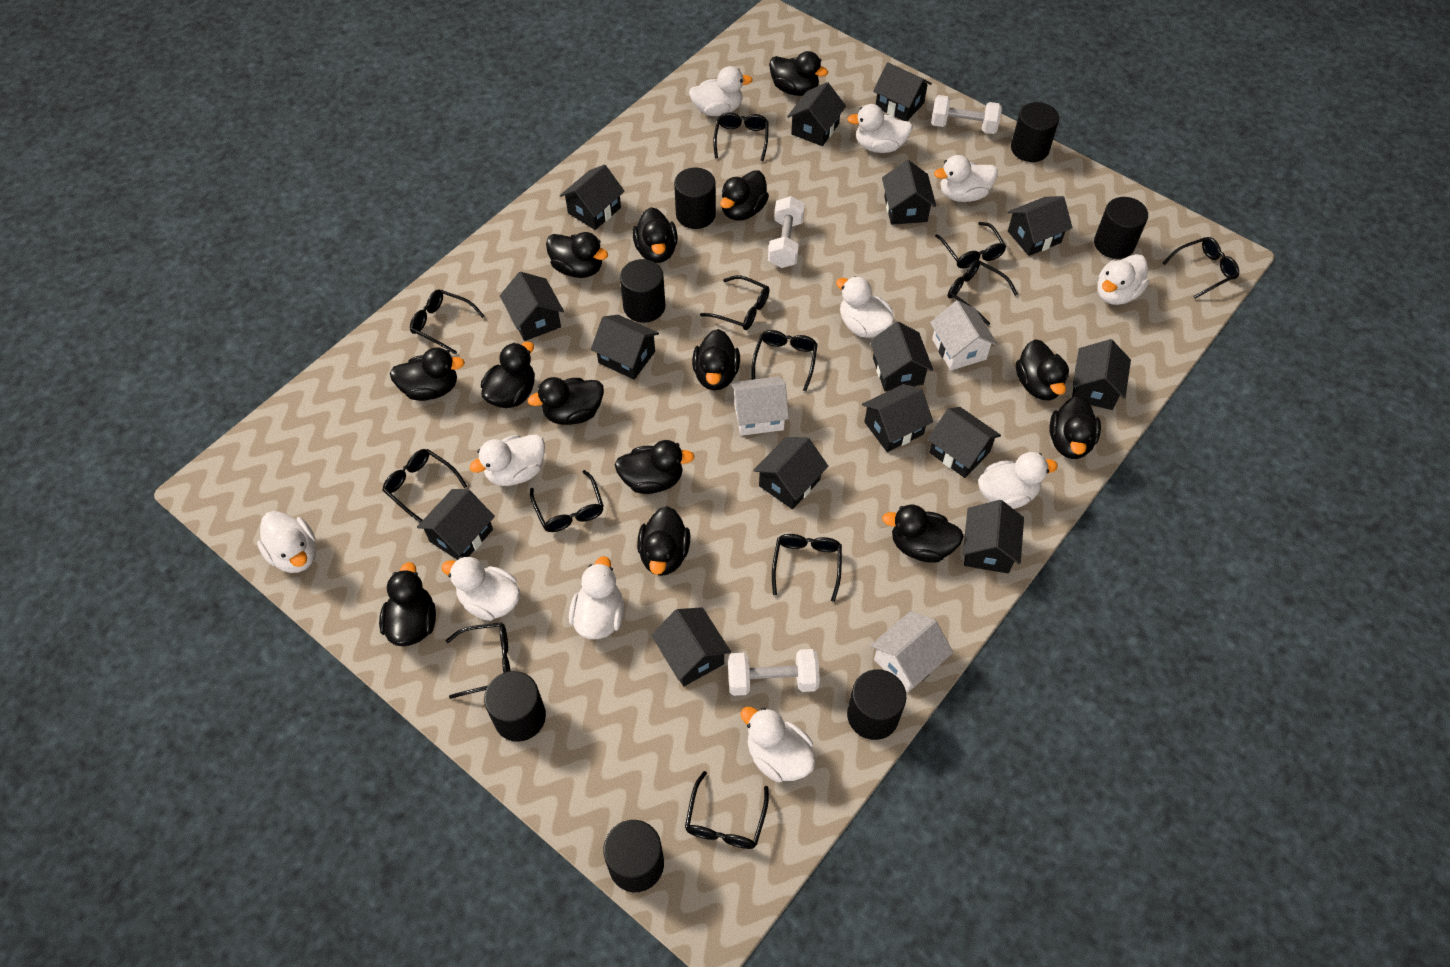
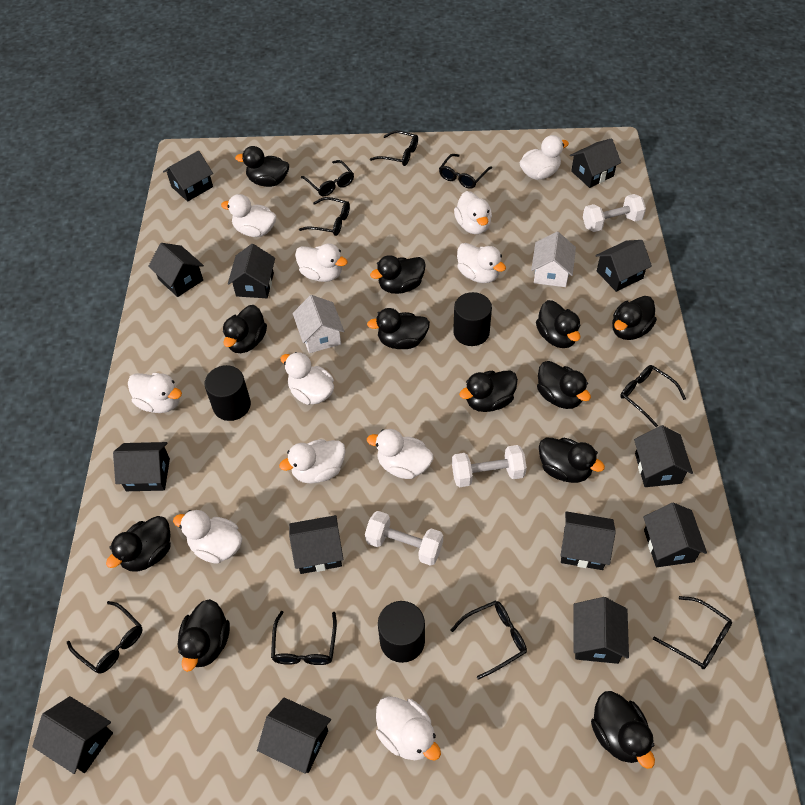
black cylinder: [484,671,546,742] [603,820,664,892] [620,259,665,323] [674,168,716,229] [847,669,906,740] [1011,102,1059,162] [1094,197,1148,259] = 7 -> [204,365,251,421] [378,601,425,663] [453,292,492,346] = 3
black duck: [379,562,436,646] [390,347,465,401] [481,342,535,408] [528,377,604,425] [546,232,608,278] [615,440,695,494] [633,207,678,263] [637,506,691,576] [692,329,740,390] [720,170,769,221] [769,51,828,96] [882,505,964,563] [1016,339,1069,400] [1049,396,1101,459] = 14 -> [106,516,171,572] [177,599,230,672] [223,305,267,353] [235,146,289,187] [367,308,430,349] [370,255,426,294] [459,370,518,412] [536,300,581,348] [537,361,591,409] [539,437,605,483] [591,691,655,769] [612,296,657,340] = 12
black glasses: [382,449,467,523] [410,290,485,354] [445,622,510,699] [530,470,604,532] [685,771,769,849] [700,275,770,330] [713,112,768,161] [752,330,818,391] [772,534,842,602] [935,222,1006,268] [948,260,1018,326] [1163,237,1239,299] = 12 -> [67,601,143,674] [271,611,337,665] [299,197,350,236] [301,160,354,196] [370,130,418,166] [439,154,492,189] [451,600,527,680] [620,365,686,427] [653,596,732,669] = 9
black house: [417,489,495,560] [500,272,564,341] [560,164,625,230] [591,315,659,380] [651,607,731,686] [753,437,828,509] [787,82,846,146] [862,384,933,452] [870,322,933,391] [873,62,932,121] [882,160,936,225] [928,407,1001,478] [963,500,1024,574] [1008,196,1073,256] [1072,339,1131,410] = 15 -> [32,696,113,774] [113,442,170,491] [148,243,204,297] [163,151,213,202] [228,244,275,298] [257,698,331,774] [289,515,344,574] [560,511,616,570] [570,138,621,188] [573,597,629,664] [595,240,652,292] [634,425,693,487] [643,503,707,567] = 13
white house: [730,376,789,436] [871,611,953,693] [930,300,997,370] = 3 -> [293,295,344,353] [531,232,576,287] = 2

